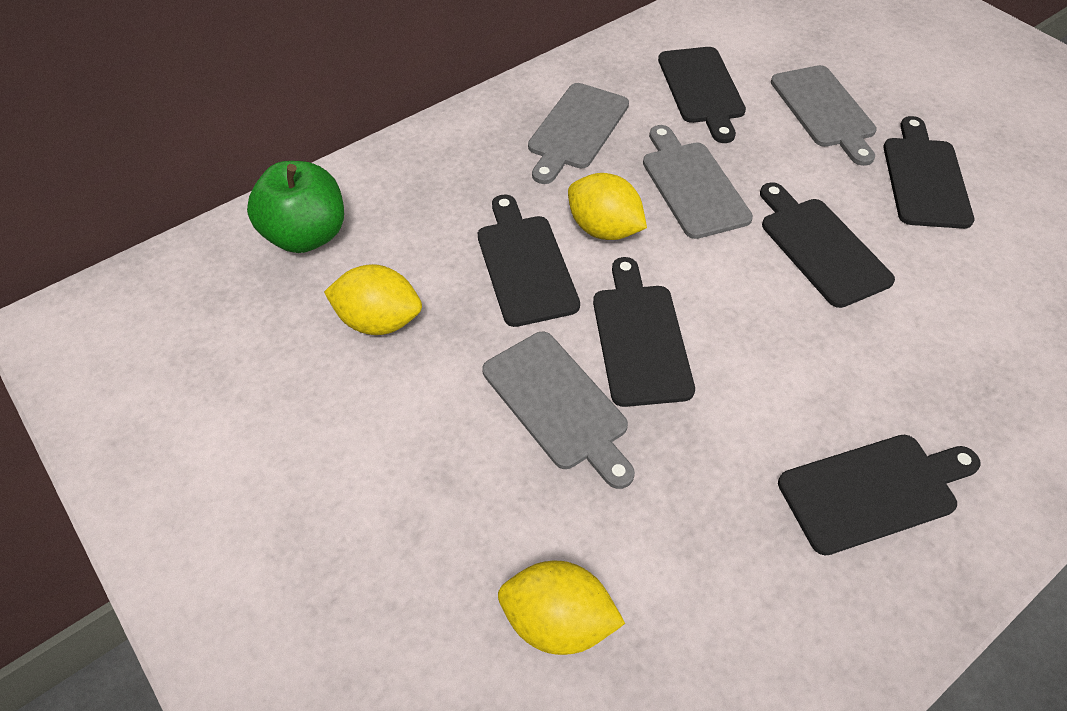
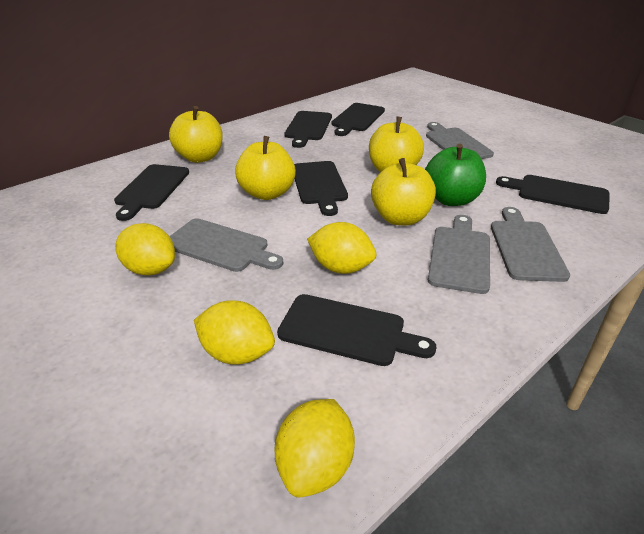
yellow apple: none = 0 -> [169,106,223,163] [235,136,296,200] [369,117,424,173] [371,158,436,225] = 4
yellow lemon: [324,264,422,335] [498,561,625,655] [568,173,647,240] = 3 -> [115,223,175,276] [194,300,275,365] [274,399,355,498] [307,222,376,274] = 4

